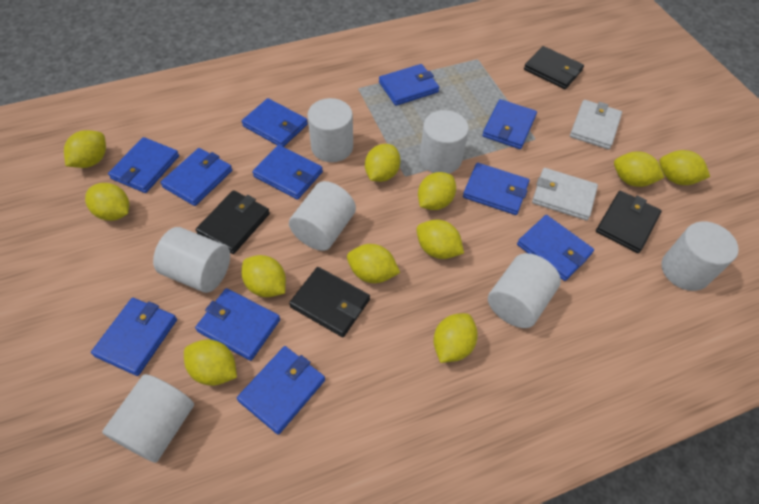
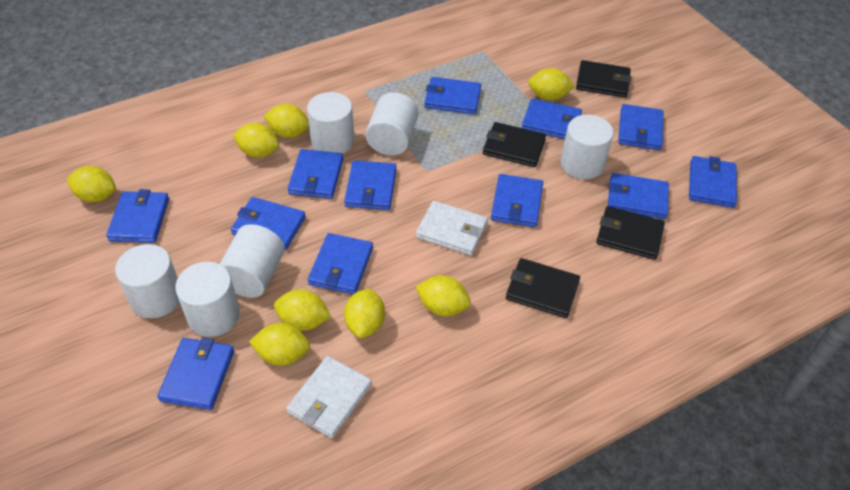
blue wallet: [91,298,177,376] [108,137,179,193] [160,148,232,206] [195,288,280,361] [237,346,325,435] [242,98,308,147] [252,145,323,200] [379,64,439,106] [463,163,529,215] [482,99,537,149] [517,215,594,281] = 11 -> [106,189,169,243] [157,338,234,410] [231,197,306,250] [288,149,343,199] [308,233,373,294] [344,160,397,210] [424,77,481,114] [491,174,543,227] [522,98,582,139] [608,173,669,219] [618,104,663,150] [689,156,737,208] = 12
white cylinder: [102,374,194,463] [153,227,230,293] [289,181,356,251] [307,98,353,162] [420,110,469,174] [488,253,561,328] [662,221,739,291] = 7 -> [115,244,180,318] [175,262,240,337] [220,224,285,298] [307,92,354,154] [365,92,419,156] [561,115,613,179] = 6
yellow lemon: [64,130,106,168] [85,183,129,221] [184,339,237,386] [242,255,286,297] [347,244,400,283] [365,144,401,182] [417,219,464,259] [418,172,456,210] [433,313,478,363] [614,151,664,187] [659,150,710,185] = 11 -> [67,166,116,202] [233,123,279,158] [249,323,310,366] [264,104,309,138] [274,289,331,331] [344,288,385,338] [416,275,471,316] [528,68,575,101] = 8

